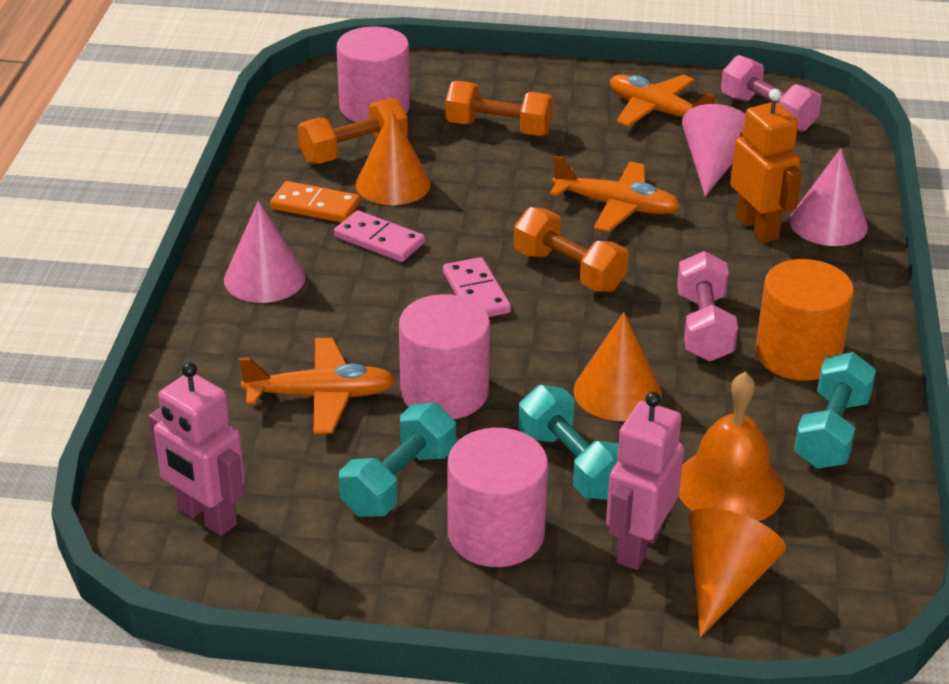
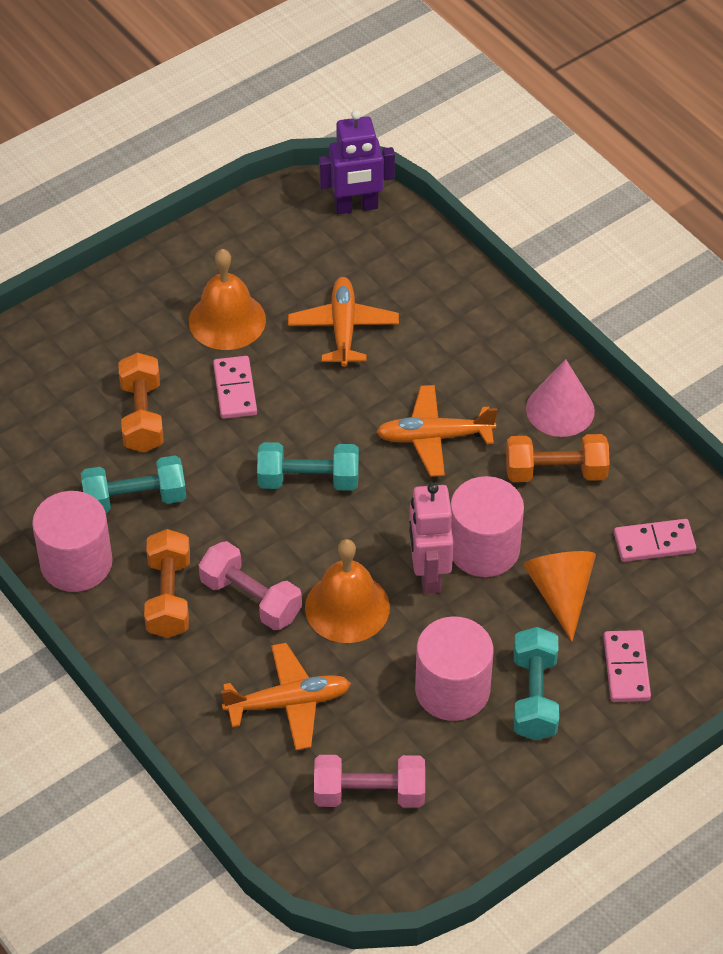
orange bell: [679,372,785,521] = 1 -> [189,249,266,350] [305,539,390,643] = 2
orange cone: [356,110,431,205] [574,312,662,421] [689,508,786,637] = 3 -> [523,551,596,642] = 1
orange cylinder: [755,259,854,381] = 1 -> none = 0
orange domino: [270,181,360,223] = 1 -> none = 0
orange robot: [730,89,802,243] = 1 -> none = 0
pink cone: [224,201,306,303] [682,104,746,196] [789,148,868,246] = 3 -> [526,359,595,437] = 1
pink domino: [334,210,425,262] [443,257,511,317] = 2 -> [213,356,257,419] [604,630,651,702] [614,519,696,562] = 3
pink robot: [148,362,245,536] [606,392,684,570] = 2 -> [409,483,453,594] = 1
purple robot: none = 0 -> [319,110,395,214] = 1

